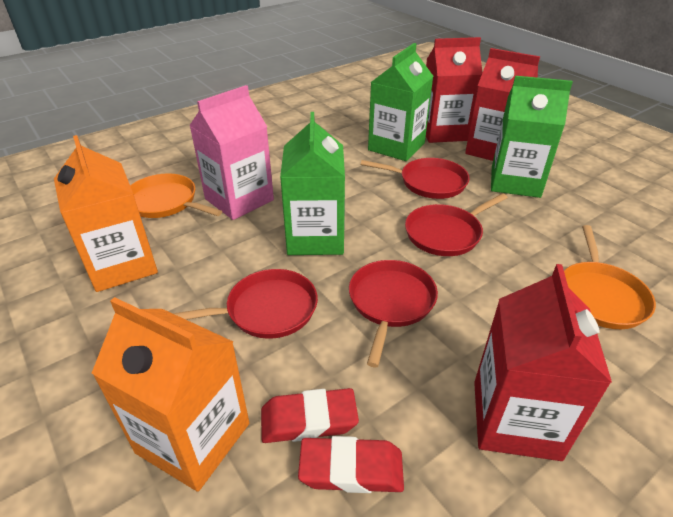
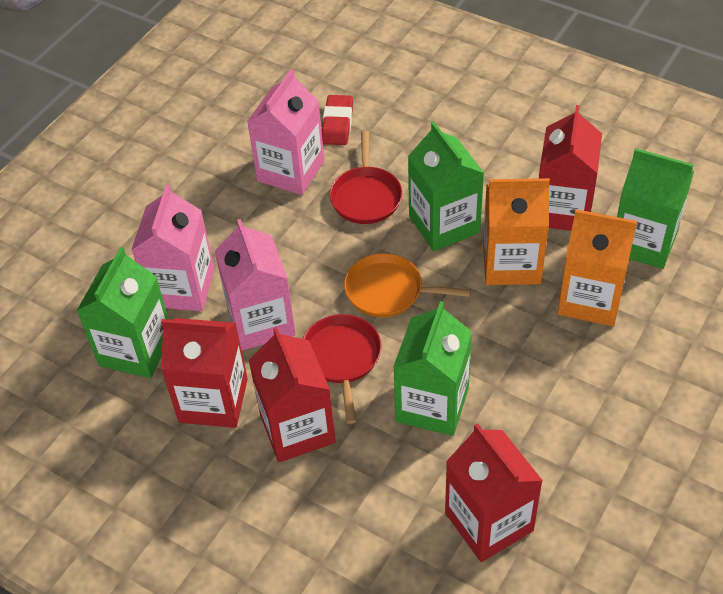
green carton: [280,112,345,255] [368,43,433,161] [491,76,573,198] = 3 -> [77,247,169,378] [393,301,472,436] [408,122,484,251] [617,148,694,269] = 4
orange pan: [130,173,222,218] [564,225,656,329] = 2 -> [344,253,471,317] = 1
pink carton: [189,85,274,220] = 1 -> [131,184,214,311] [215,219,296,351] [247,69,324,195] = 3
red carton: [426,37,482,143] [465,48,540,161] [474,264,612,461] = 3 -> [161,318,248,428] [248,327,336,462] [445,423,543,562] [538,105,602,231] = 4
red eraser: [261,388,359,443] [298,436,404,493] = 2 -> [322,95,353,145] = 1
red pan: [173,269,318,339] [349,260,438,368] [361,158,469,199] [405,193,508,256] = 4 -> [303,314,382,424] [329,131,403,224] = 2

